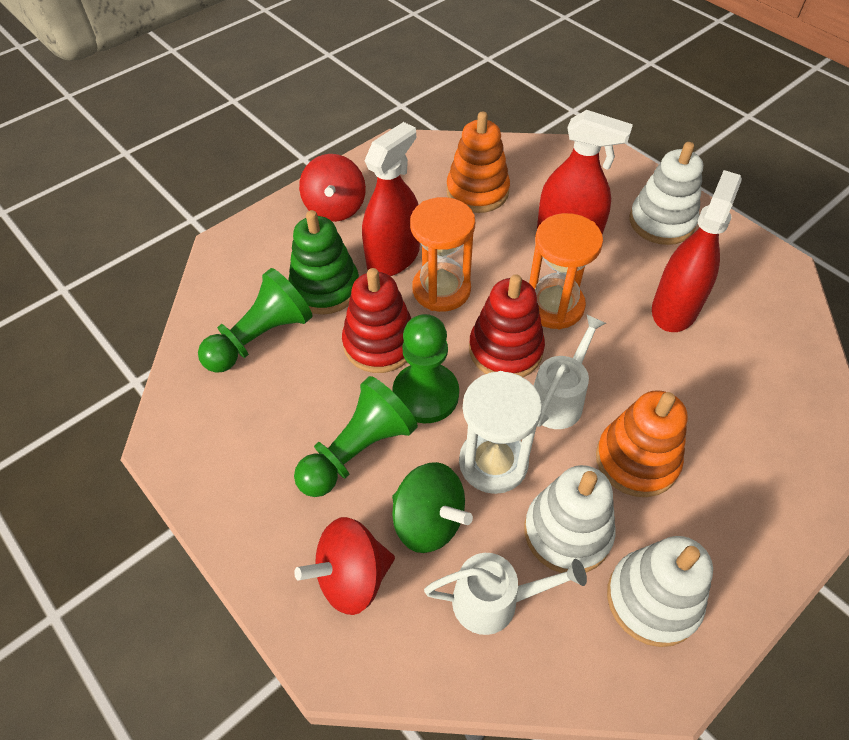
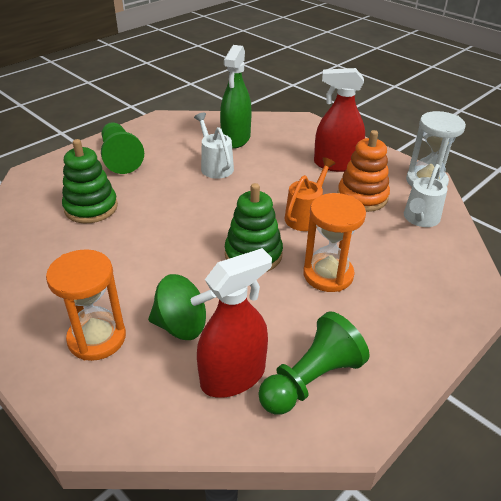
green pawn: [198,268,313,373] [294,376,418,497] [392,314,459,423] = 3 -> [101,122,144,174] [258,311,370,415] = 2
green spray bottle: none = 0 -> [220,45,252,149] = 1
green stacking toy: [288,210,359,315] = 1 -> [62,139,118,223] [225,183,283,272] = 2
orange stacking toy: [446,111,510,213] [596,390,688,497] = 2 -> [338,130,390,212] = 1
orange watering can: none = 0 -> [285,157,336,231] = 1
red spinning top: [294,517,395,615] [299,154,366,222] = 2 -> none = 0
red spray bottle: [362,122,420,276] [537,110,633,235] [652,170,742,332] = 3 -> [197,248,272,398] [314,68,365,172] = 2
red stacking toy: [342,268,411,373] [469,274,545,377] = 2 -> none = 0
white stacking toy: [524,465,615,573] [607,536,713,647] [630,142,703,245] = 3 -> none = 0

